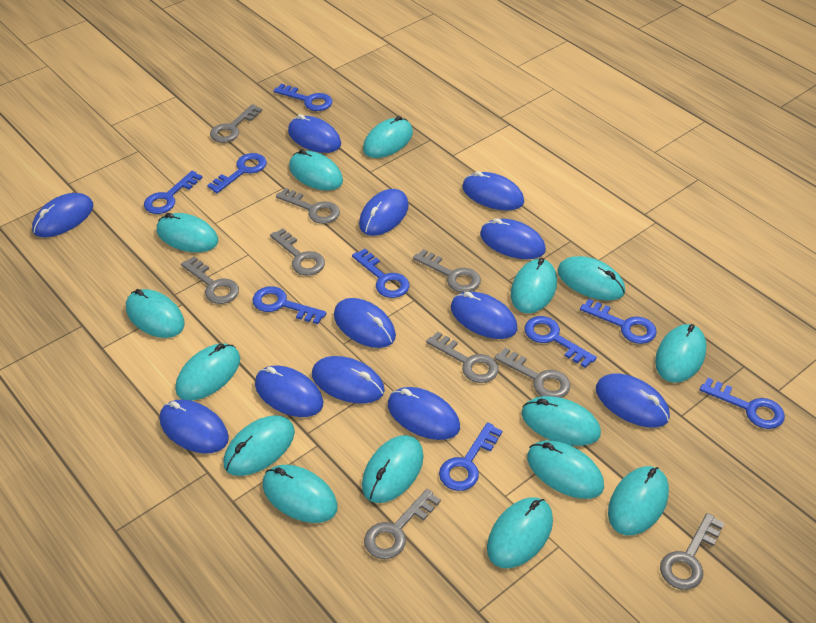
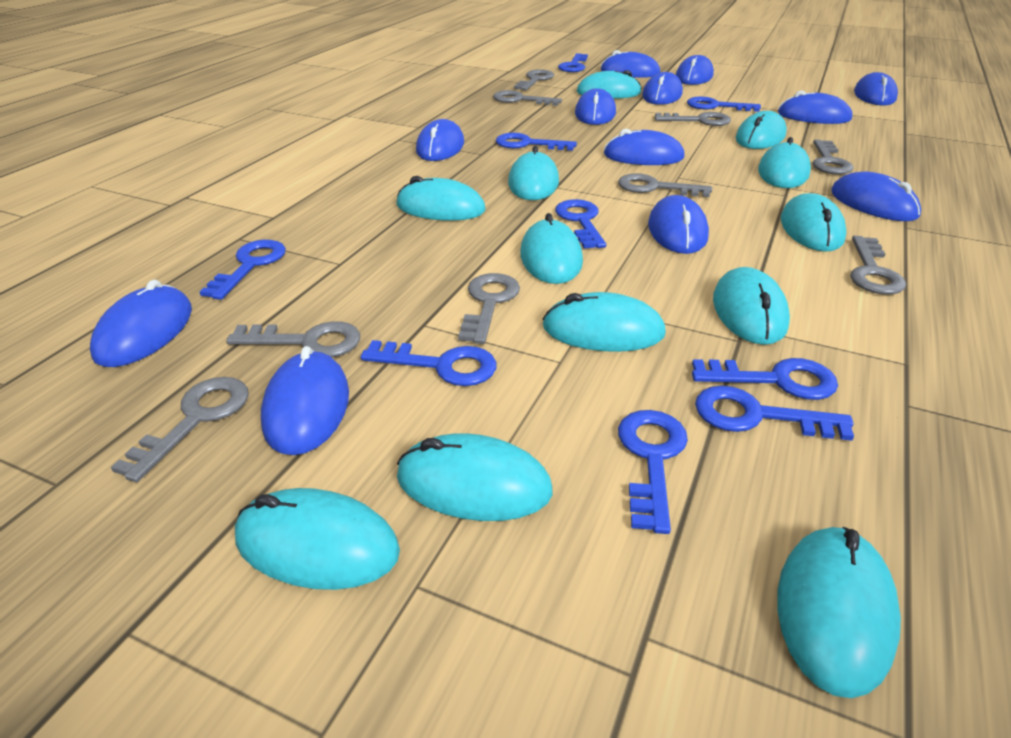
turquoise mouse: [126,289,185,338] [157,213,218,252] [175,343,240,401] [223,415,295,476] [263,465,338,523] [289,149,343,191] [362,435,423,503] [363,116,413,158] [487,497,553,568] [511,258,557,314] [521,396,601,446] [527,440,604,499] [557,256,625,300] [608,466,669,535] [655,324,707,383] = 15 -> [235,488,400,590] [396,176,486,221] [397,433,553,521] [508,146,559,200] [520,213,583,284] [542,292,666,352] [577,70,642,99] [713,267,790,345] [736,111,787,149] [758,137,811,188] [777,527,901,698] [781,193,847,252] = 12

